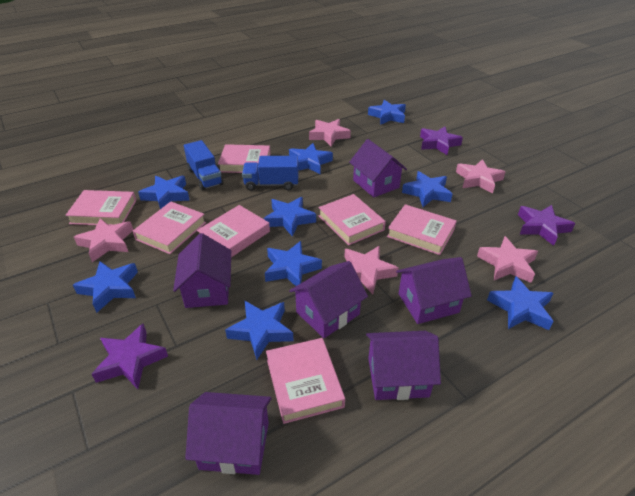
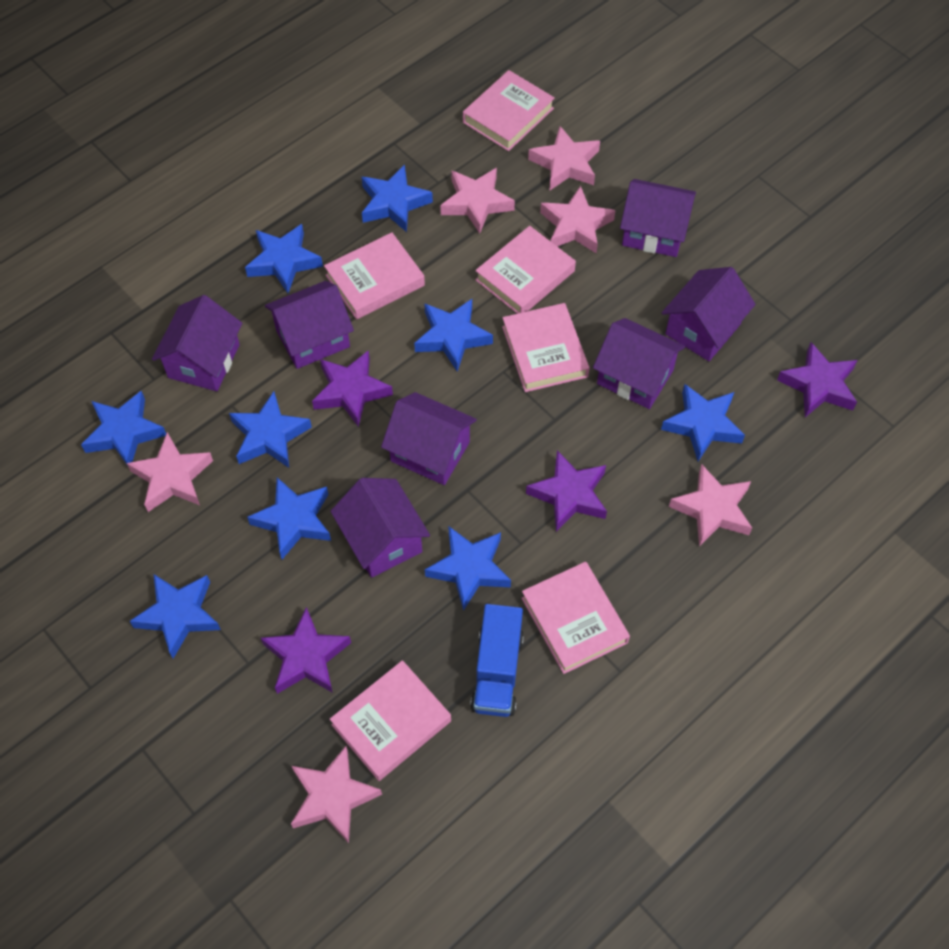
blue truck: [184,140,224,191] [242,156,298,191] = 2 -> [470,604,524,717] = 1
pink book: [65,190,136,226] [133,201,206,254] [197,205,270,257] [218,144,270,173] [266,338,345,424] [319,194,386,246] [387,204,457,255] = 7 -> [324,232,425,319] [330,660,451,781] [463,70,555,151] [475,226,576,314] [502,303,590,392] [521,562,630,674] = 6
pink star: [74,218,133,262] [309,119,351,146] [344,246,399,294] [456,159,505,193] [477,236,538,283] = 5 -> [127,432,213,512] [291,746,382,843] [440,168,515,234] [528,126,600,191] [540,186,616,253] [669,464,752,547] = 6
purple house: [173,233,231,308] [185,392,271,475] [289,261,368,338] [349,139,407,197] [366,331,441,400] [396,257,472,324] = 6 -> [152,295,242,391] [265,281,354,369] [331,478,430,578] [381,392,477,485] [593,318,685,409] [620,179,696,257] [662,267,756,361] = 7
purple star: [91,324,168,389] [420,126,463,155] [518,205,575,246] = 3 -> [261,607,351,694] [312,350,393,427] [526,450,607,532] [777,342,858,417] = 4

